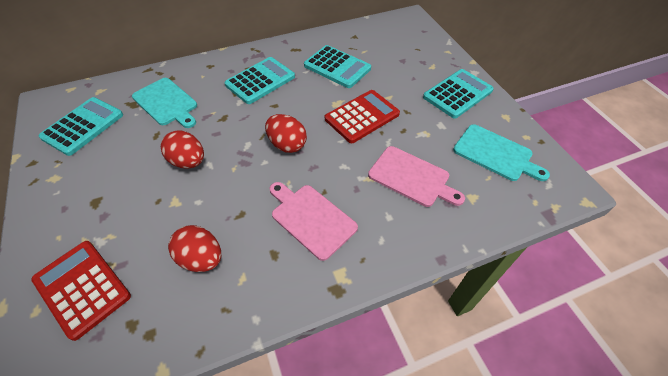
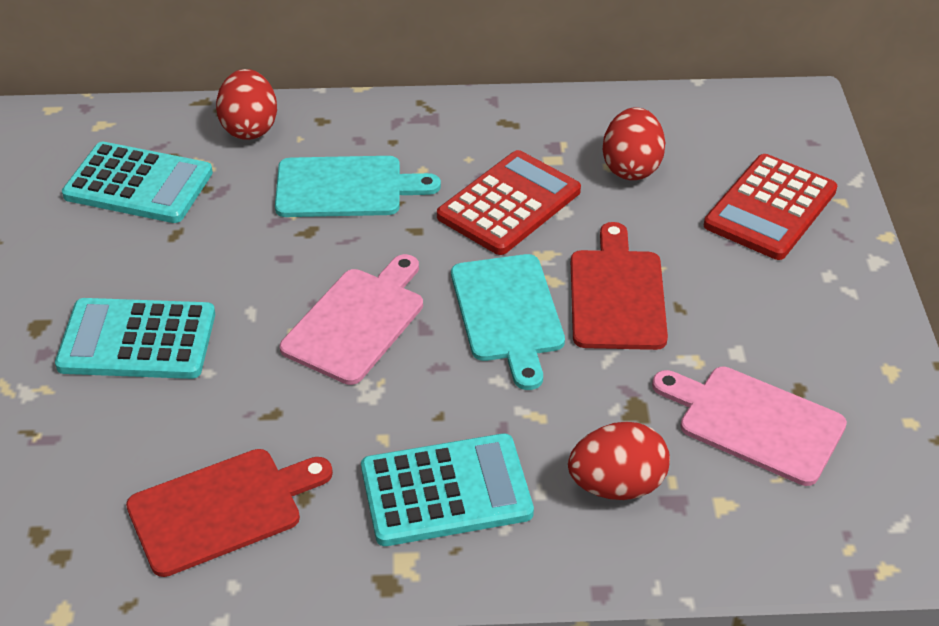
red cutting board: none = 0 -> [126,449,333,577] [571,222,668,350] = 2
turquoise calculator: [39,97,123,156] [225,57,295,104] [304,45,371,88] [423,69,494,118] = 4 -> [55,298,215,379] [62,142,213,223] [361,433,534,546] = 3

